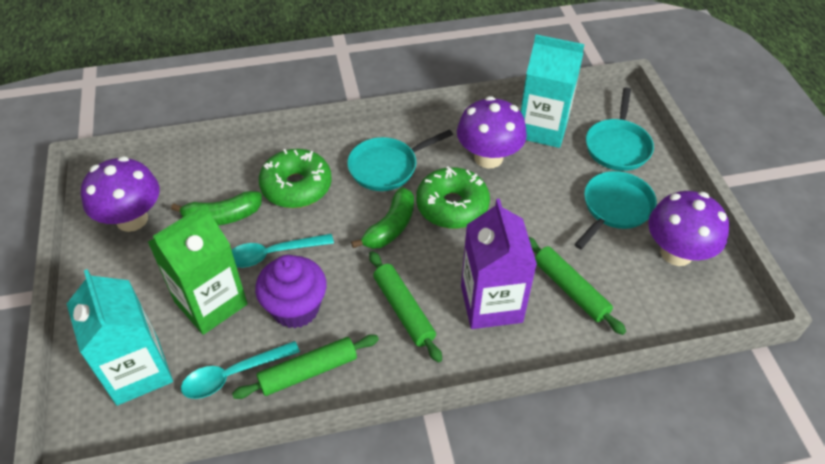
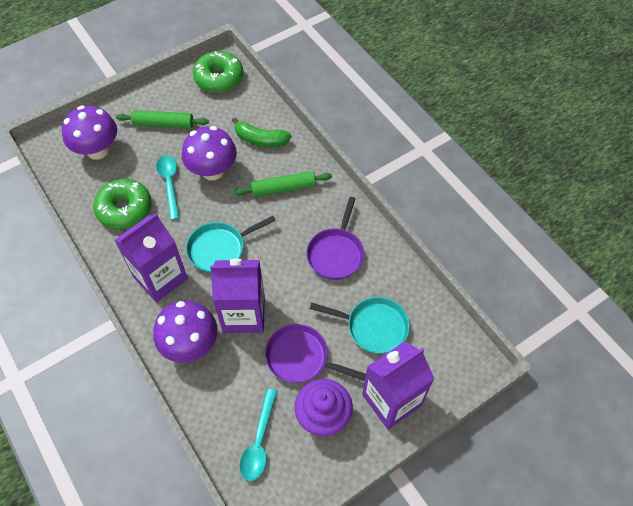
green banana: [171,191,262,225] [351,187,414,249] = 2 -> [232,117,291,147] = 1
green carton: [148,204,248,335] = 1 -> none = 0
green rolling pin: [232,334,379,399] [369,251,442,363] [529,237,626,335] = 3 -> [116,110,209,128] [234,171,332,197] = 2
purple carton: [461,199,537,329] = 1 -> [115,213,188,303] [210,259,265,333] [362,342,434,429] = 3
purple pan: none = 0 -> [265,324,366,383] [306,197,364,280] = 2
turquoise carton: [67,269,173,406] [521,34,585,148] = 2 -> none = 0
turquoise pan: [347,129,453,191] [574,171,657,249] [586,87,654,171] = 3 -> [186,216,276,273] [310,297,410,354] = 2

